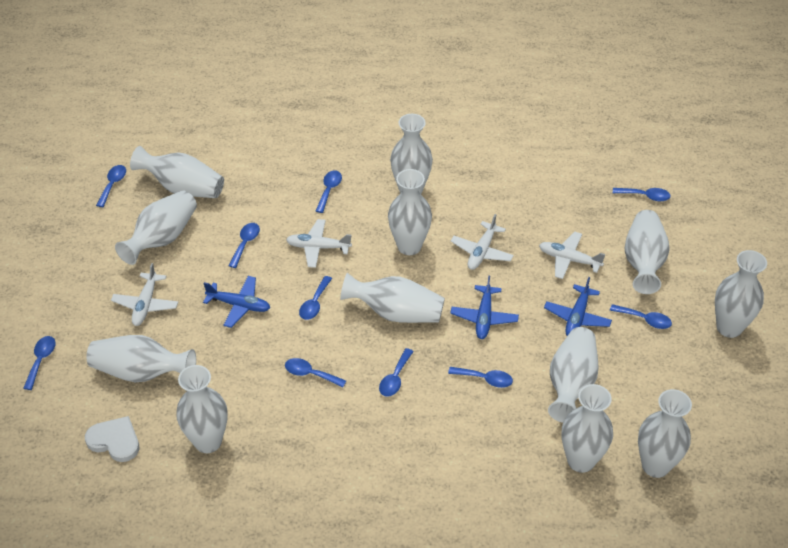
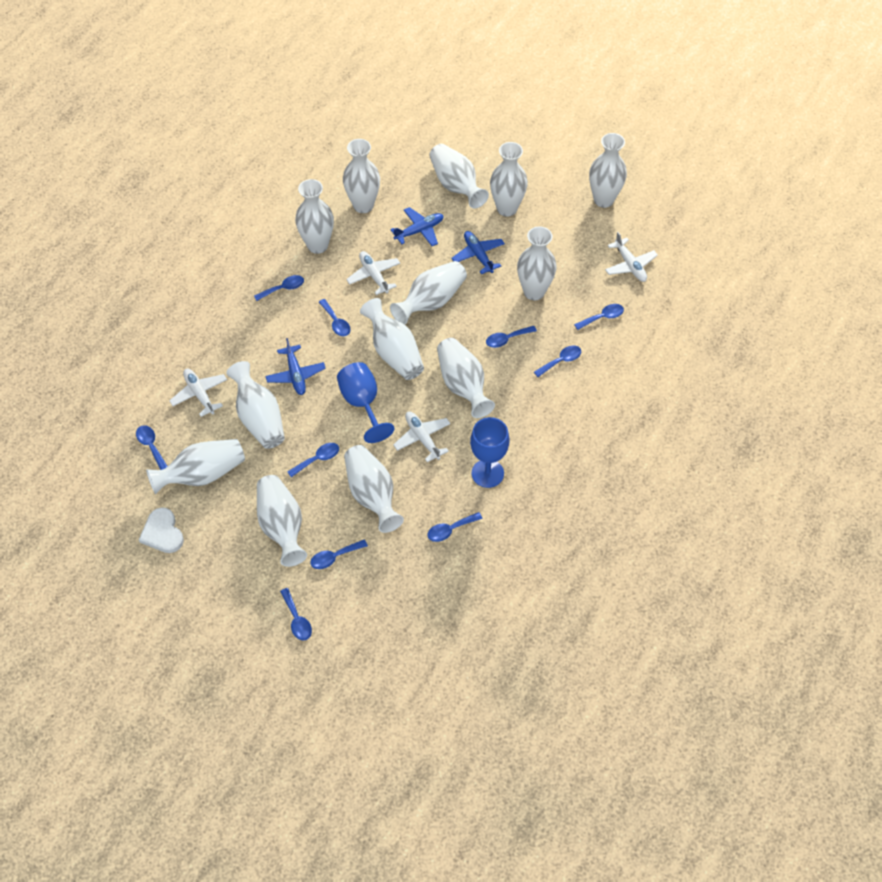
blue goblet: none = 0 -> [337,362,394,443] [470,417,509,488] = 2
white vase: [86,335,196,382] [115,190,197,265] [130,146,224,198] [176,365,228,453] [340,273,445,323] [388,169,432,255] [390,114,433,194] [548,327,599,423] [561,384,613,473] [625,210,670,294] [638,389,692,478] [715,250,767,338] = 12 -> [146,439,245,494] [226,361,285,449] [257,475,307,567] [295,179,334,254] [343,139,380,213] [344,445,404,533] [360,298,424,380] [390,261,467,324] [429,144,489,208] [437,338,495,418] [490,142,528,217] [517,226,557,300] [589,133,627,208] = 13

